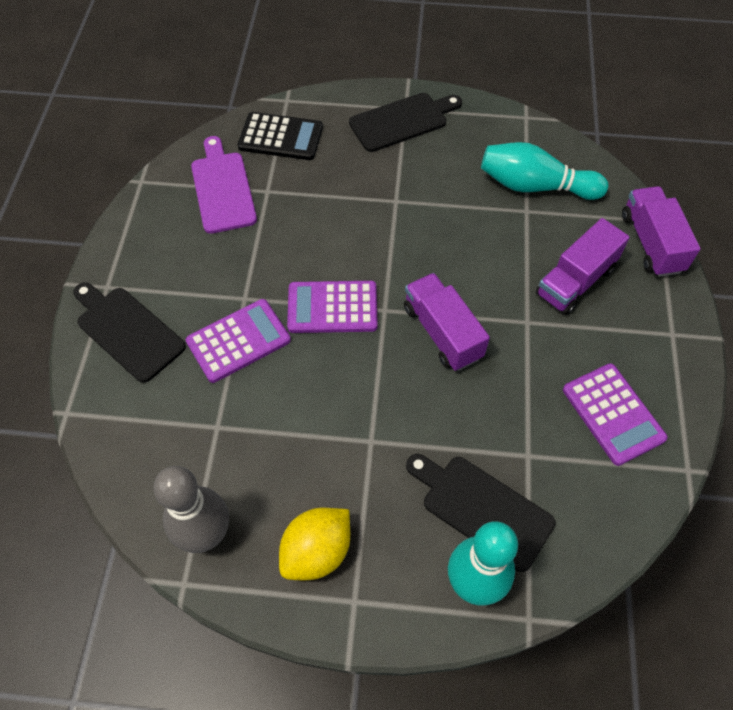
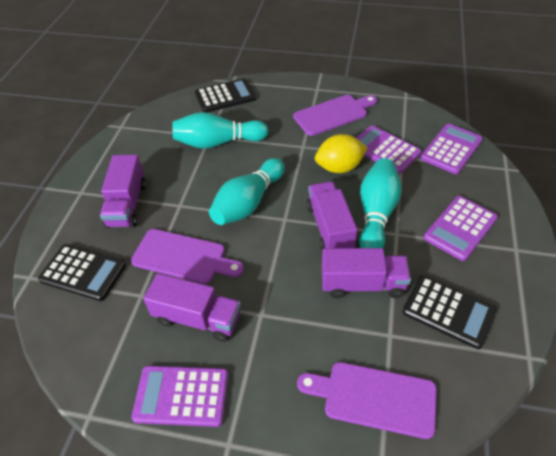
black calculator: [238,112,323,160] = 1 -> [38,244,126,301] [195,78,256,113] [403,275,497,349] = 3
black cutting board: [73,282,186,383] [349,93,462,152] [406,454,556,572] = 3 -> none = 0
grey bowling pin: [153,466,229,553] = 1 -> none = 0
purple calculator: [186,299,291,383] [287,281,378,333] [563,363,668,466] = 3 -> [132,366,228,427] [356,126,422,174] [421,124,483,174] [424,196,498,261] = 4
purple cutting board: [191,136,257,234] = 1 -> [131,229,244,284] [293,95,377,136] [297,362,437,439] = 3
purple truck: [404,273,490,371] [536,218,630,315] [622,186,701,277] = 3 -> [100,155,146,228] [143,273,241,342] [307,181,357,251] [322,248,411,298] = 4
turquoise bowling pin: [448,521,518,605] [481,142,608,200] = 2 -> [172,112,269,149] [209,158,285,225] [359,158,402,248] = 3

